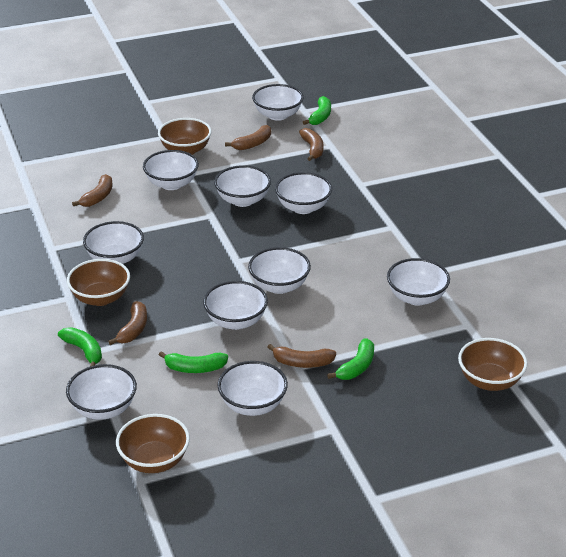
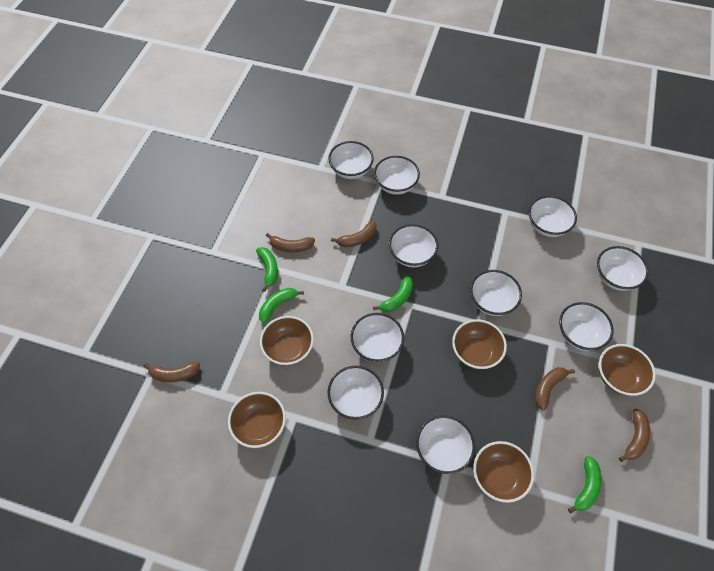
brown bowl: [67,259,130,306] [116,414,190,473] [158,118,212,155] [458,338,527,391] = 4 -> [228,392,286,448] [260,316,314,366] [452,319,507,369] [473,441,534,503] [599,344,656,396] = 5

